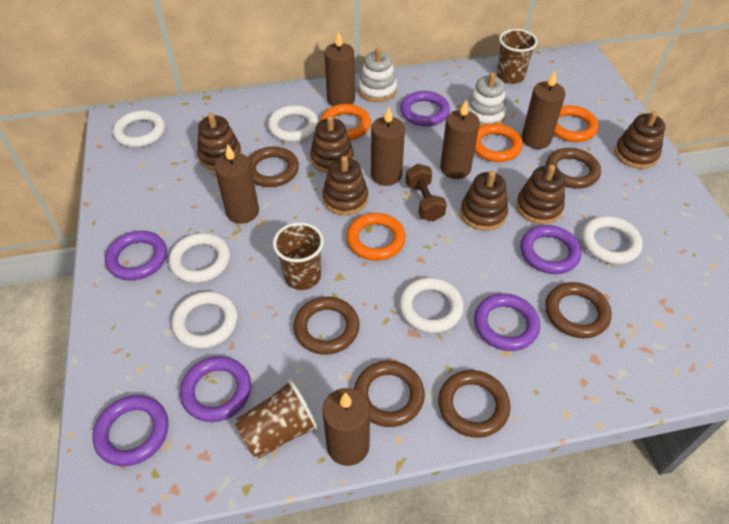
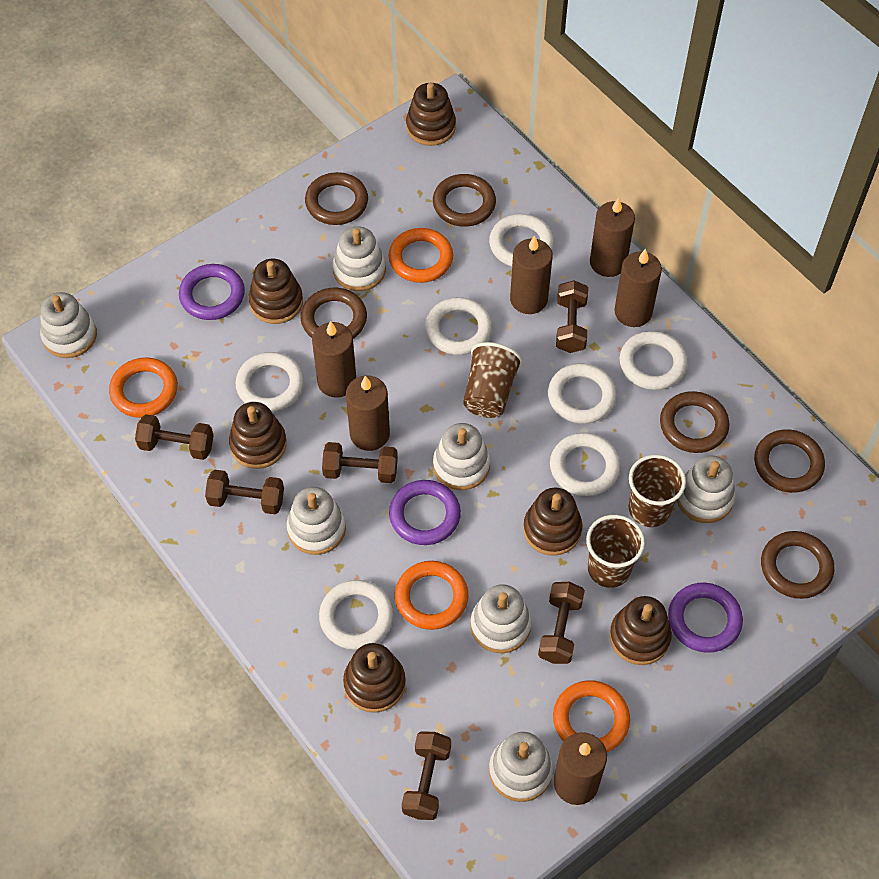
brown dumbbell: [405,164,447,222] = 1 -> [135,414,214,460] [205,470,284,514] [322,442,398,483] [402,732,451,820] [538,582,585,664] [556,280,588,353] = 6
purple ring: [93,395,168,466] [105,231,167,281] [180,356,251,422] [400,91,450,126] [474,293,540,351] [520,225,581,274] = 6 -> [179,264,245,320] [389,480,461,545] [668,583,743,653] = 3
white ring: [113,110,165,148] [169,233,230,283] [172,291,238,349] [268,105,319,142] [399,277,464,333] [581,216,643,264] = 6 -> [236,352,304,412] [319,580,393,650] [425,297,492,355] [489,214,554,267] [548,363,616,424] [550,433,620,496] [620,331,687,390] = 7
white stacking toy: [358,48,397,102] [467,72,507,127] = 2 -> [40,292,97,358] [287,487,346,555] [332,226,386,291] [433,423,490,490] [470,584,532,653] [489,732,553,802] [677,455,736,523] = 7

